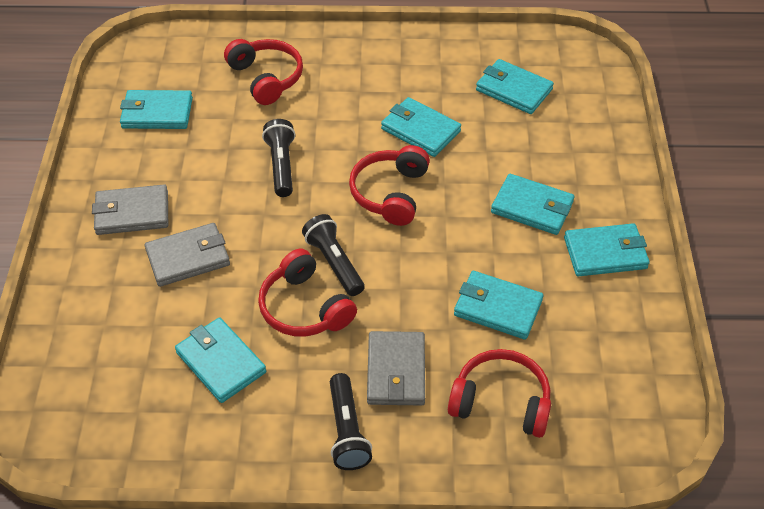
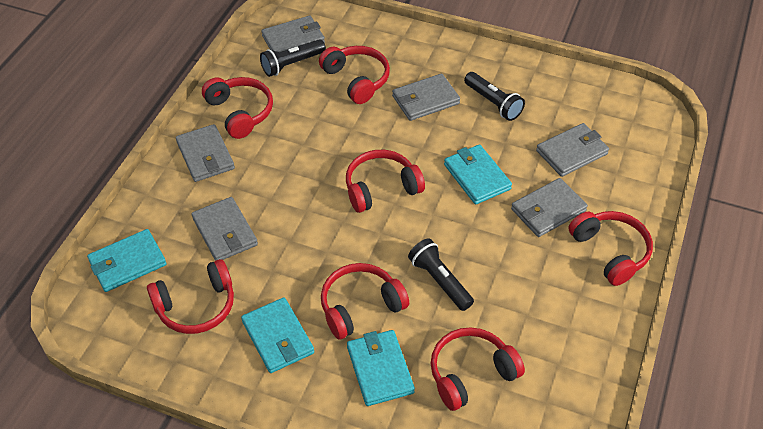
grey wallet: [92,184,168,235] [145,223,230,287] [367,331,425,405] = 3 -> [176,124,235,182] [192,197,258,261] [262,16,325,52] [392,74,460,121] [511,178,588,237] [536,123,609,177] = 6
red headphones: [224,39,303,105] [258,249,357,337] [349,145,430,226] [448,349,551,438] = 4 -> [147,259,234,334] [202,77,273,139] [319,46,390,104] [321,263,409,339] [346,150,425,213] [431,327,525,411] [568,211,653,286] = 7
turquoise wallet: [120,90,193,129] [175,317,266,403] [381,97,461,157] [454,271,543,340] [476,59,554,114] [491,174,574,235] [564,223,650,276] = 7 -> [87,229,167,292] [241,297,314,373] [347,330,415,406] [444,144,512,205] = 4

